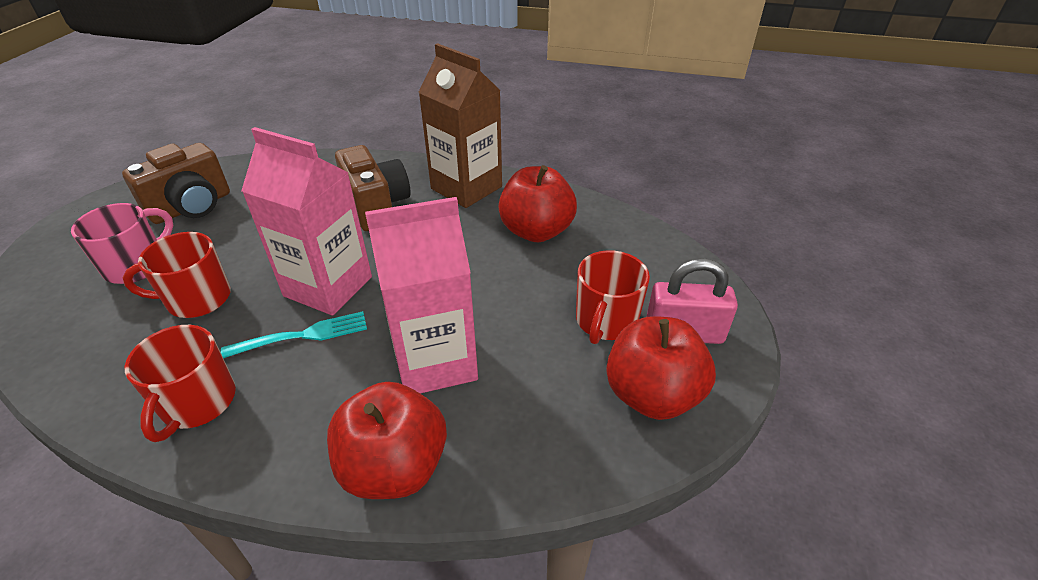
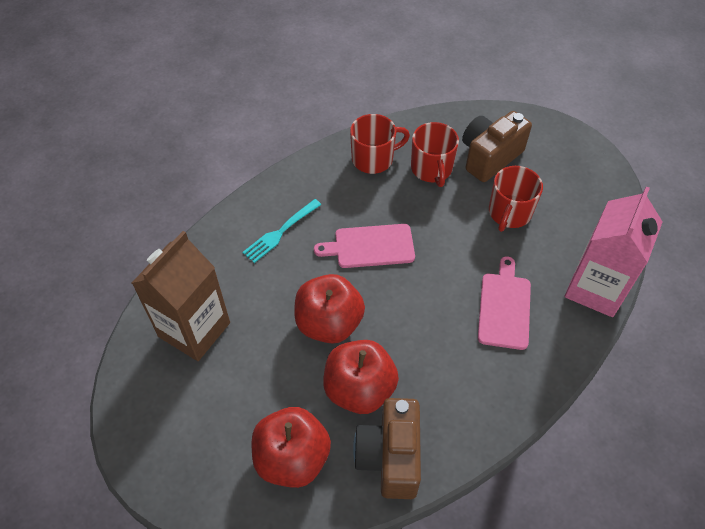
pink carton: [241,127,372,316] [365,197,478,394] = 2 -> [565,186,663,317] = 1
pink cutting board: none = 0 -> [314,224,415,268] [478,256,531,350] = 2
pink mug: [71,203,173,284] = 1 -> none = 0
pink padlock: [646,258,738,344] = 1 -> none = 0

